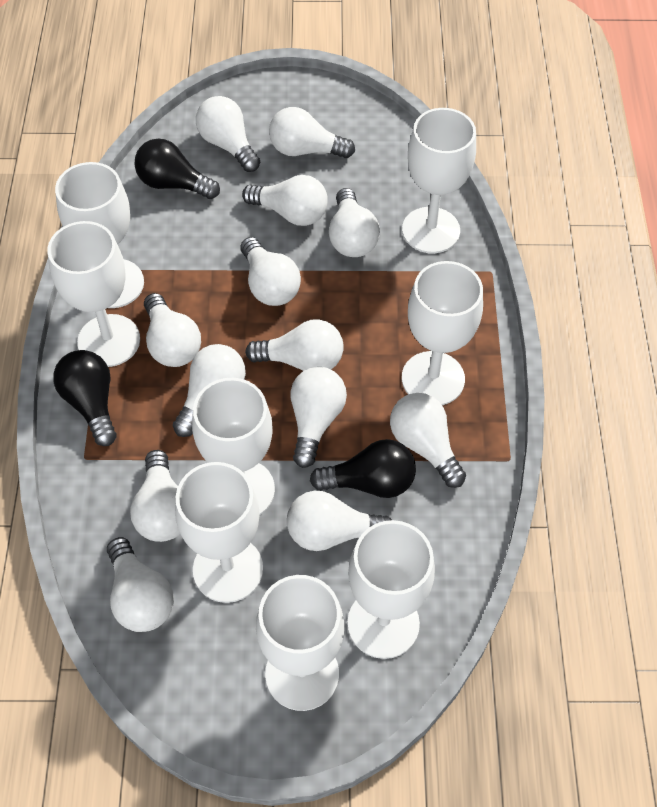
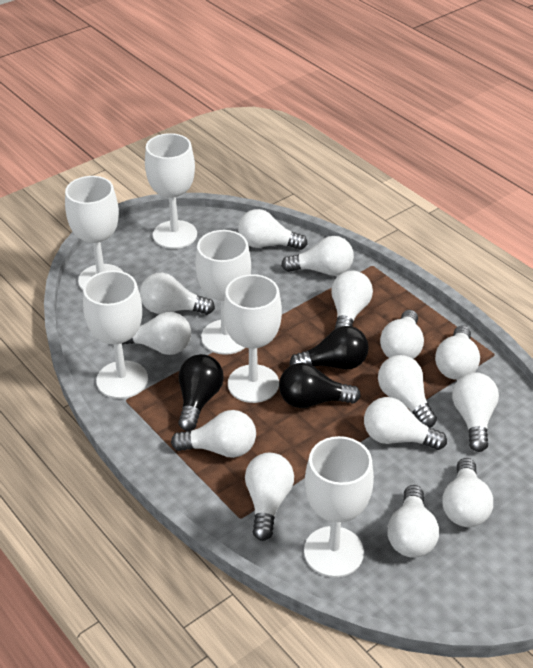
white goblet: [47,221,140,367] [55,162,144,308] [175,462,263,603] [192,378,275,515] [256,575,344,711] [347,520,435,659] [402,108,476,253] [402,261,483,405] = 8 -> [65,176,123,290] [83,270,148,399] [145,133,197,249] [195,230,251,355] [223,274,282,403] [304,436,374,578] = 6
white light bulb: [107,537,174,632] [130,450,180,542] [144,293,201,367] [173,344,246,437] [196,96,260,172] [241,237,301,306] [242,175,328,226] [245,319,344,371] [269,107,355,158] [287,491,392,551] [291,367,347,468] [329,188,380,257] [390,393,466,488] = 13 -> [122,312,191,355] [140,273,215,315] [171,410,256,458] [238,209,307,250] [245,453,294,541] [281,236,354,276] [331,271,373,330] [364,397,447,450] [378,355,437,428] [380,310,424,359] [387,485,439,558] [435,326,480,380] [442,458,493,527] [452,372,499,452] = 14

